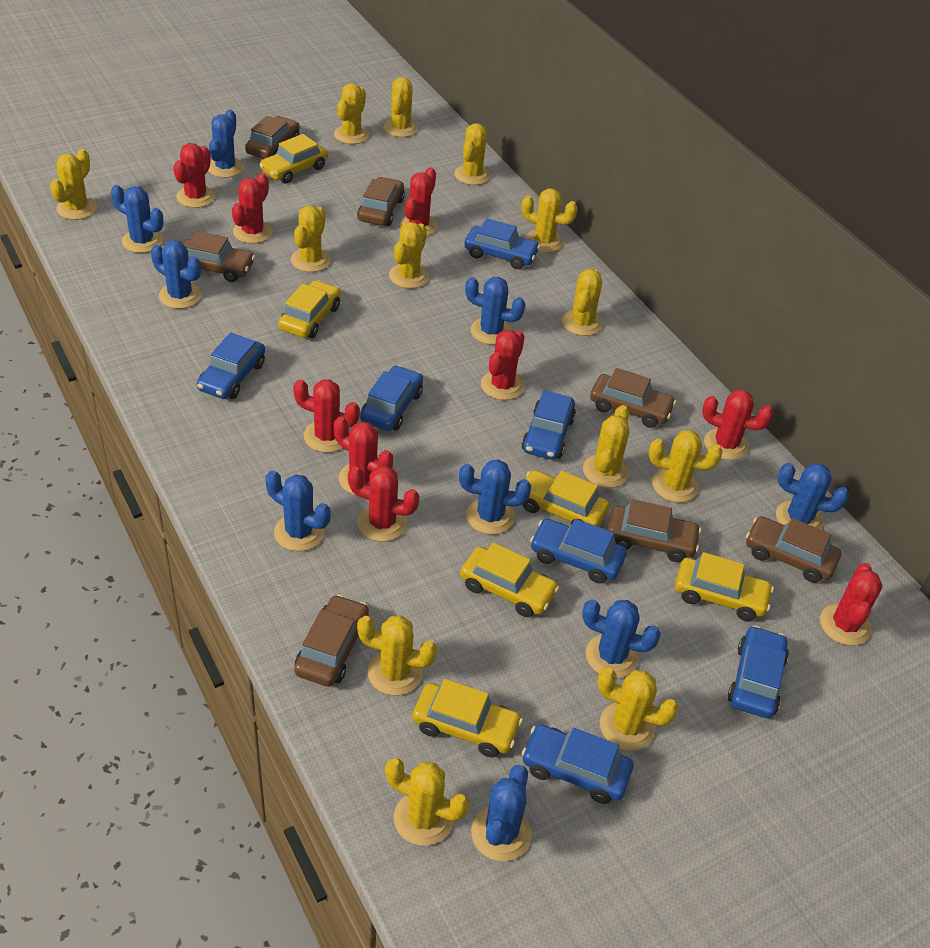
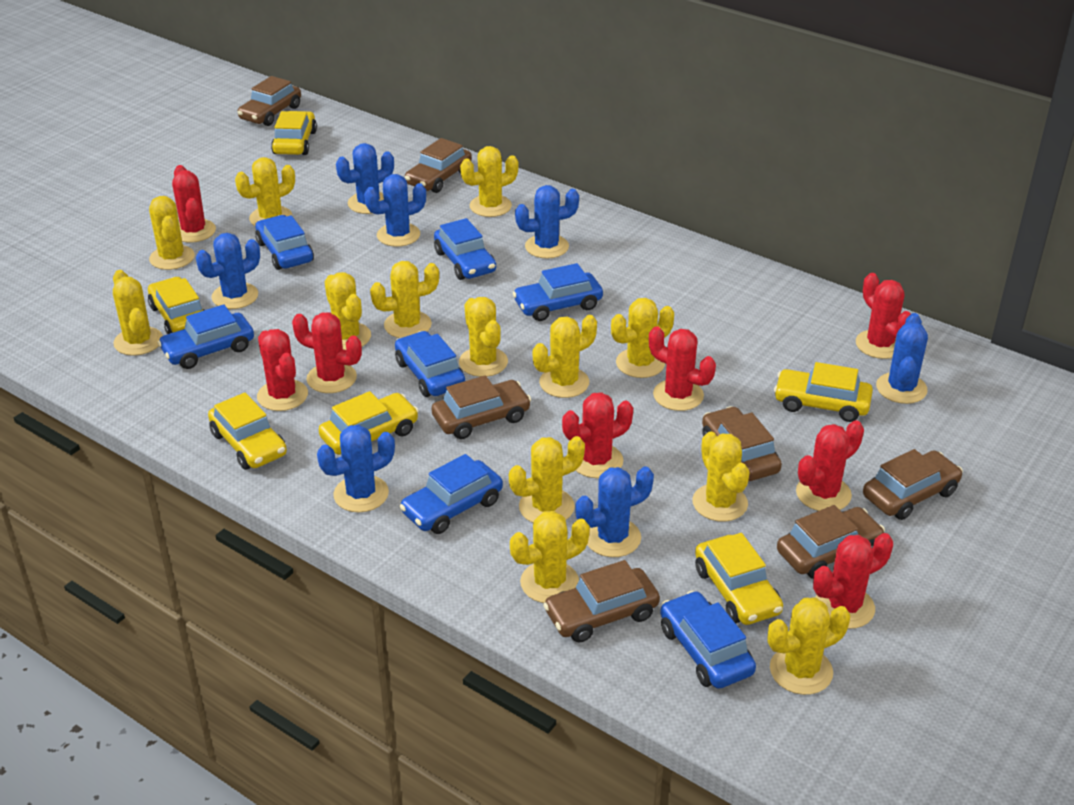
blue cactus: [111,185,163,253] [151,240,202,309] [208,110,244,178] [265,470,330,551] [459,459,531,534] [465,277,526,345] [471,765,532,861] [582,599,661,678] [776,463,849,529] = 9 -> [196,233,260,309] [317,425,395,512] [336,143,394,214] [364,174,426,247] [515,185,579,258] [575,467,654,557] [876,313,928,404] = 7
red cactus: [173,143,215,208] [232,173,273,244] [293,380,360,453] [334,417,393,495] [348,466,419,542] [400,167,438,236] [481,330,525,400] [702,390,773,460] [820,563,883,646] = 9 -> [172,165,216,243] [257,329,308,411] [292,312,362,393] [562,392,633,478] [649,326,716,411] [796,420,864,511] [813,533,893,629] [856,273,911,359] = 8

